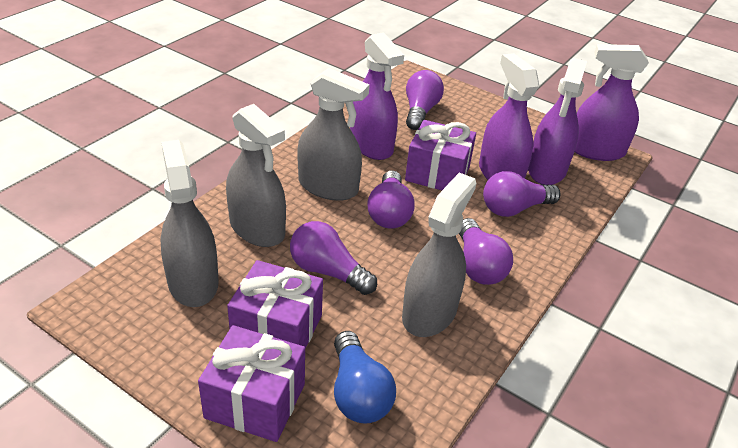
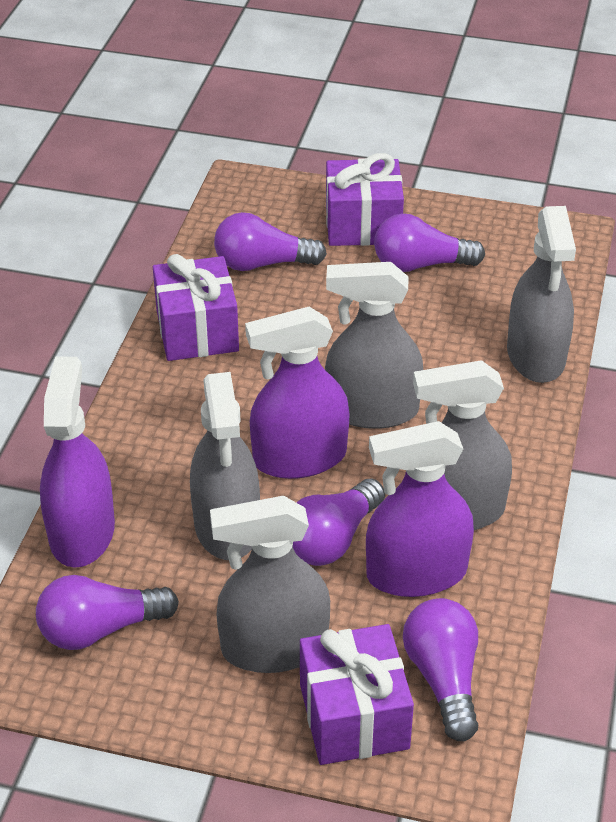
blue light bulb: [334,331,396,424] = 1 -> none = 0
grey spray bottle: [160,140,219,307] [226,104,286,247] [298,68,370,201] [402,173,476,337] = 4 -> [190,372,260,560] [210,496,330,673] [325,262,423,429] [413,360,512,530] [507,206,576,383] = 5
purple spray bottle: [350,32,404,160] [479,53,539,180] [528,58,587,185] [575,44,649,161] = 4 -> [40,356,115,567] [245,307,350,479] [366,421,474,597] = 3

